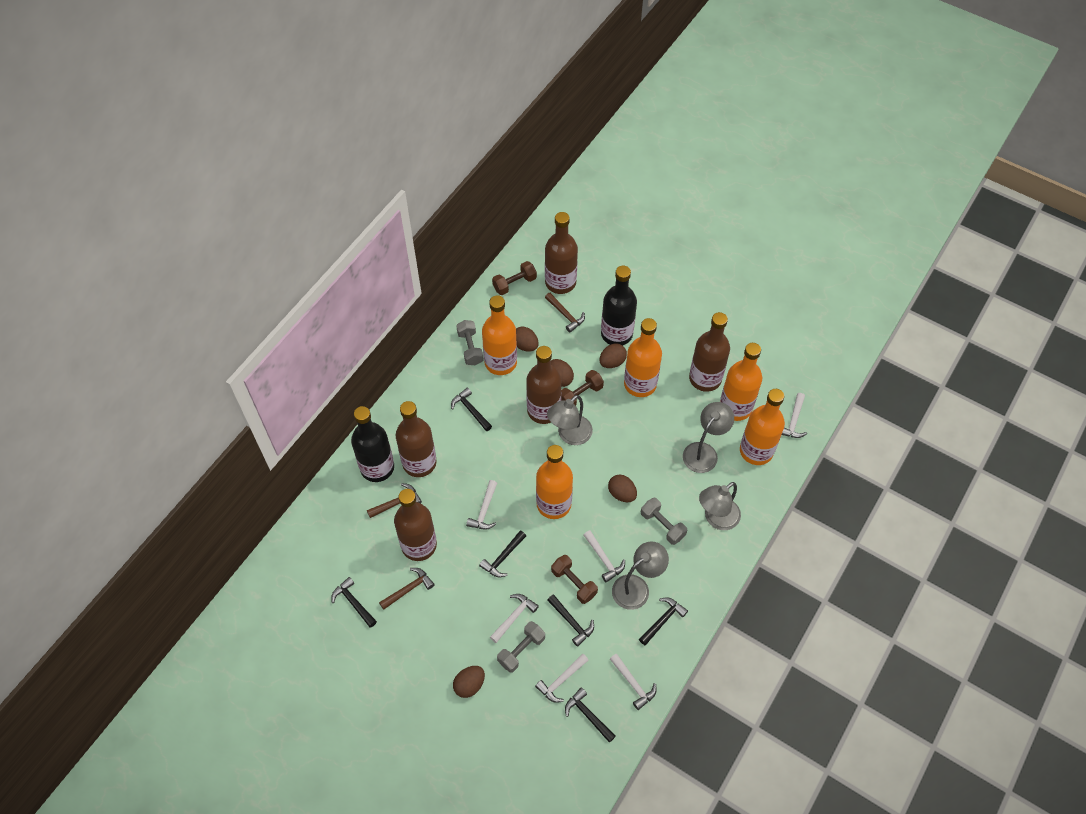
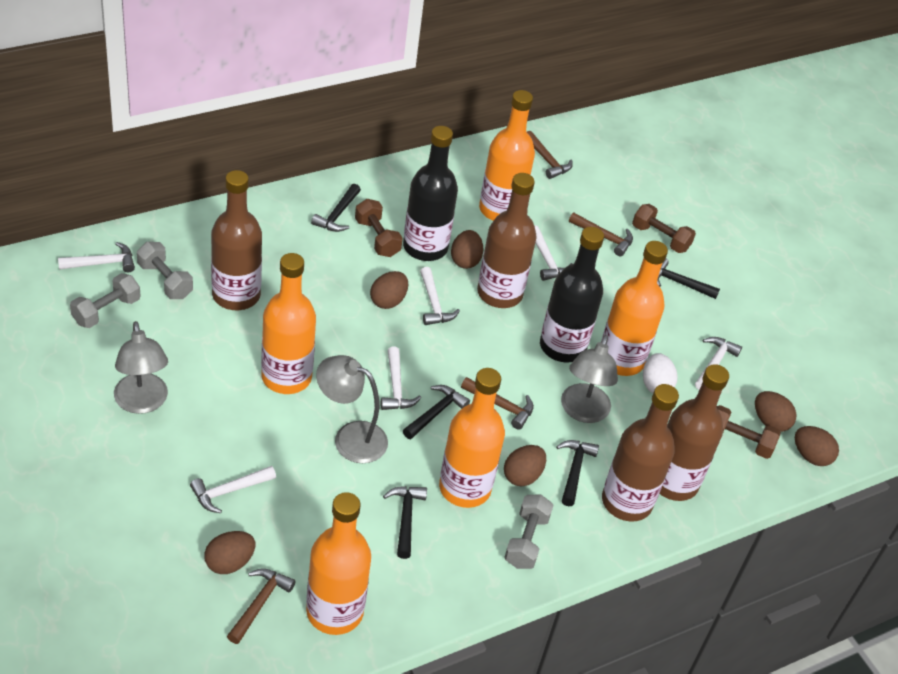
black hammer: [331,577,377,628] [451,387,492,431] [479,530,526,577] [547,594,594,647] [565,688,616,743] [639,597,688,645] = 6 -> [311,184,361,232] [383,486,427,559] [403,385,470,439] [556,440,599,506] [657,259,720,299] = 5
brown bottle: [394,489,437,561] [396,401,437,477] [526,346,561,424] [545,212,578,294] [689,312,730,392] = 5 -> [211,170,262,310] [477,173,537,308] [602,384,679,522] [659,364,729,501] = 4
brown egg: [453,666,485,698] [516,327,539,352] [551,359,574,387] [599,343,627,368] [608,474,637,502] = 5 -> [204,531,256,574] [370,271,408,309] [451,230,483,269] [504,445,546,487] [755,391,796,432] [795,426,839,466] = 6
brown hammer: [367,483,422,518] [379,568,435,610] [545,293,585,333] = 3 -> [227,568,296,644] [461,377,534,430] [527,131,573,179] [569,212,633,256] = 4
grey lamp: [547,395,593,445] [612,542,669,610] [683,402,734,473] [699,482,741,530] = 4 -> [114,321,168,414] [316,355,388,463] [561,335,618,423] = 3
white egg: none = 0 -> [643,353,678,393] = 1

